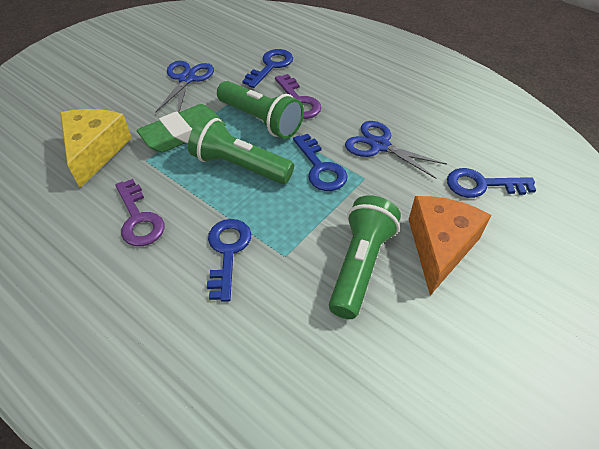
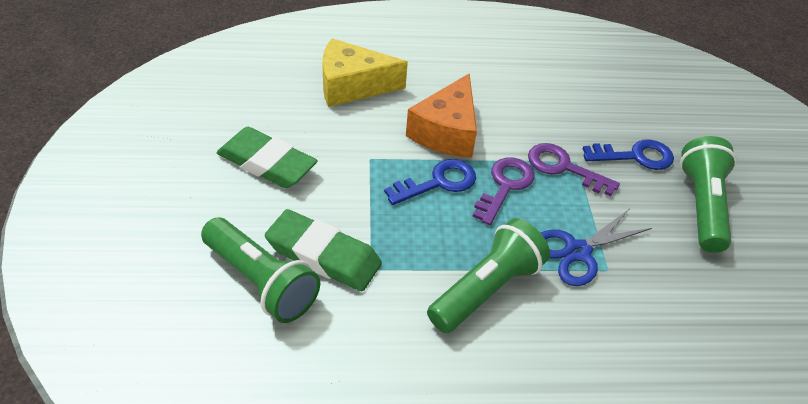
blue key: [207,219,251,302] [242,49,293,88] [293,134,348,191] [447,168,536,198] = 4 -> [384,159,476,205] [583,139,674,170] = 2
blue scissors: [155,61,214,113] [345,121,447,179] = 2 -> [541,209,652,286] = 1
green eraser: [137,104,226,153] = 1 -> [217,127,318,188] [265,209,382,291] = 2

